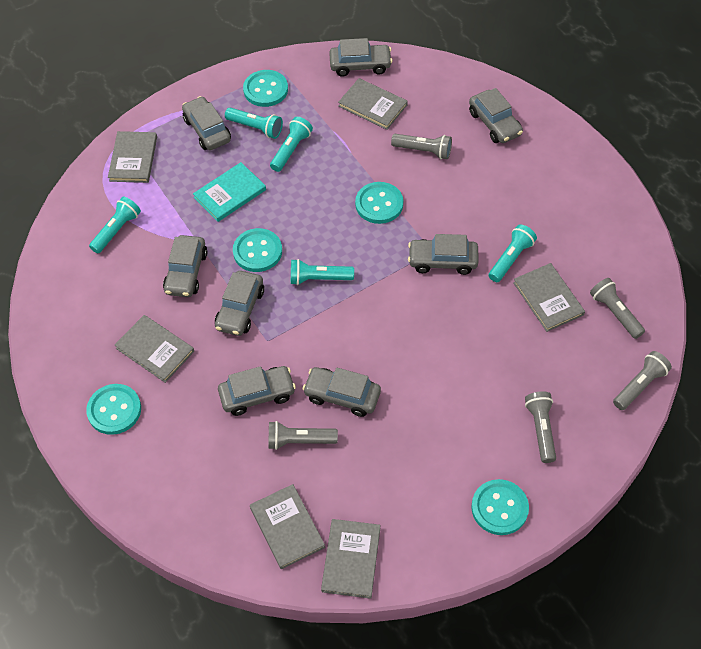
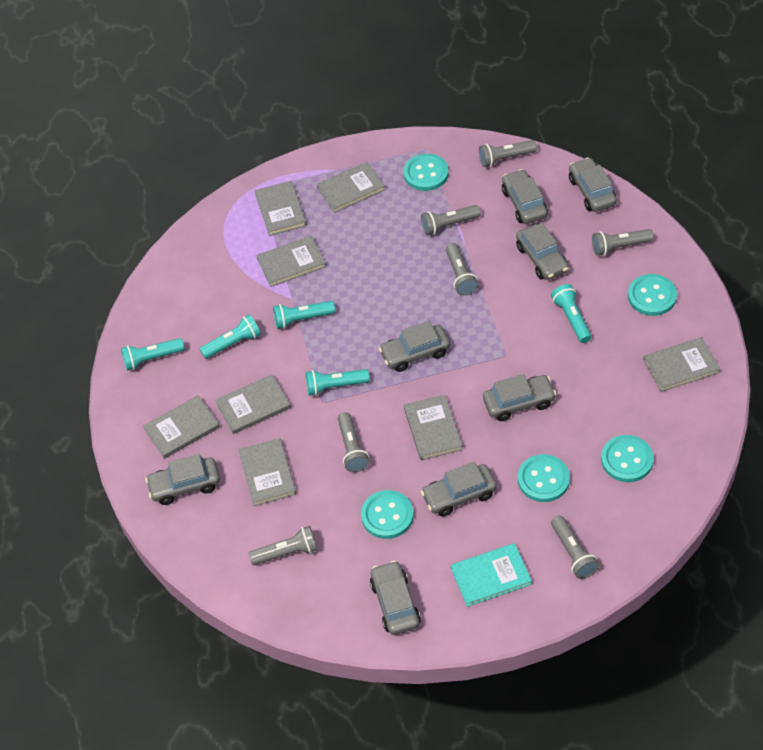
grey book: [108,131,157,183] [115,315,194,383] [250,484,325,569] [321,519,381,599] [338,78,408,130] [513,263,585,332] = 6 -> [143,395,220,459] [215,374,291,434] [238,438,296,506] [255,181,307,236] [256,235,326,287] [317,162,385,213] [404,394,463,460] [643,337,720,392] = 8
grey flashlight: [268,421,338,450] [391,134,452,159] [525,391,556,463] [590,278,645,339] [613,351,672,410] = 5 -> [249,526,318,565] [338,412,369,472] [421,205,481,235] [446,243,478,296] [479,140,537,167] [551,516,599,579] [592,229,654,256] = 7

